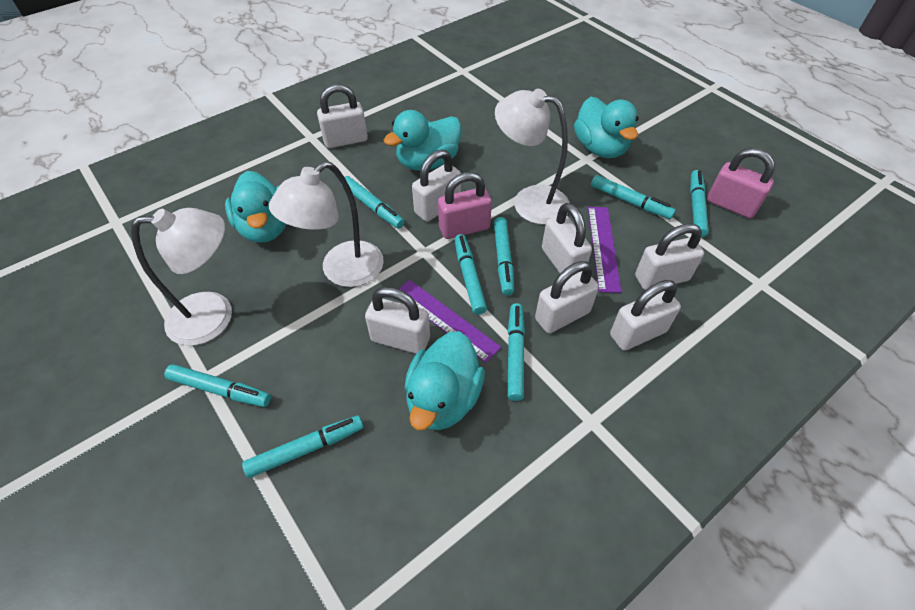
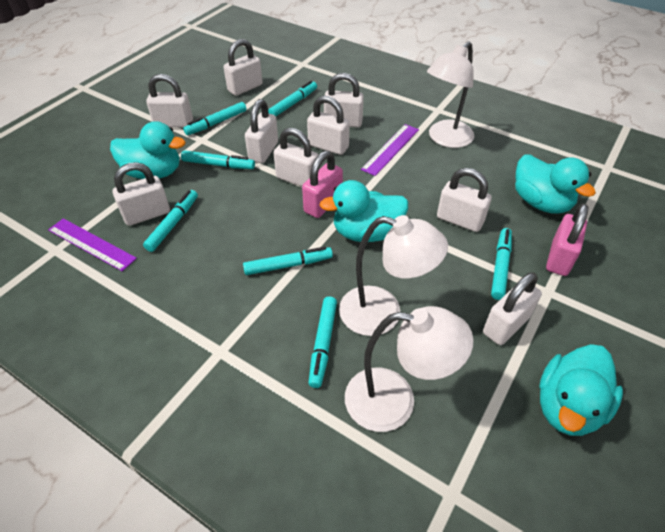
turquoise marker: [164,364,271,407] [242,415,364,478] [341,176,405,228] [454,234,487,315] [494,217,514,295] [507,303,525,401] [591,175,676,219] [690,170,709,237] = 8 -> [143,190,198,252] [181,150,255,169] [183,102,247,135] [243,247,333,275] [268,81,317,116] [308,296,337,388] [491,228,512,300] = 7
white padlock: [317,84,368,148] [365,287,430,354] [412,150,461,222] [535,261,599,333] [542,203,592,273] [610,280,681,351] [635,224,704,290] = 7 -> [113,162,170,226] [146,74,193,128] [224,39,263,96] [245,99,278,163] [274,128,318,187] [307,96,350,155] [324,73,364,128] [437,168,492,232] [483,272,542,345] = 9

